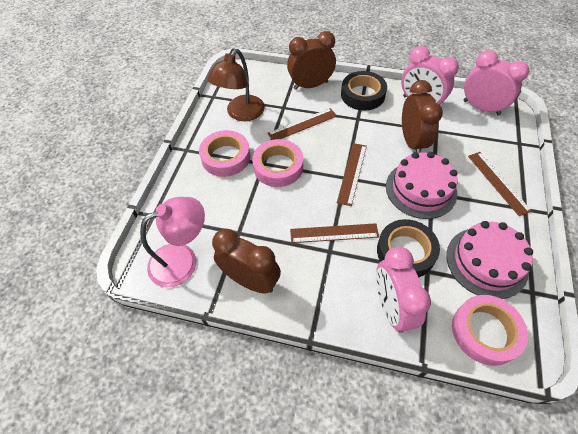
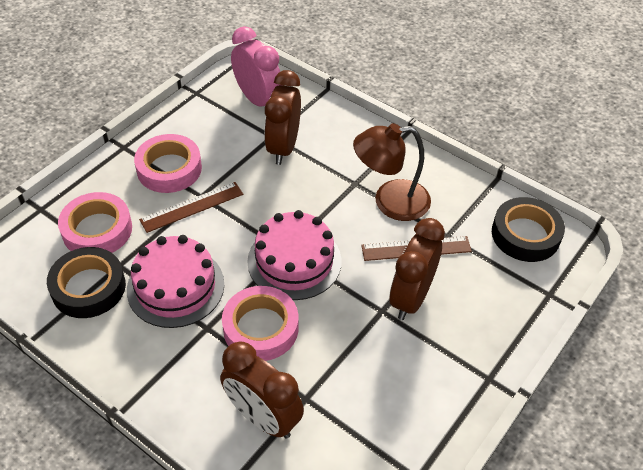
brown ruler: [268,108,337,140] [290,223,379,243] [337,143,367,206] [468,152,532,216] = 4 -> [139,182,243,233] [361,236,472,261] = 2
pink clock: [376,247,431,333] [401,46,459,105] [463,50,529,116] = 3 -> [231,26,280,106] = 1
pink lamp: [140,197,205,287] = 1 -> none = 0

